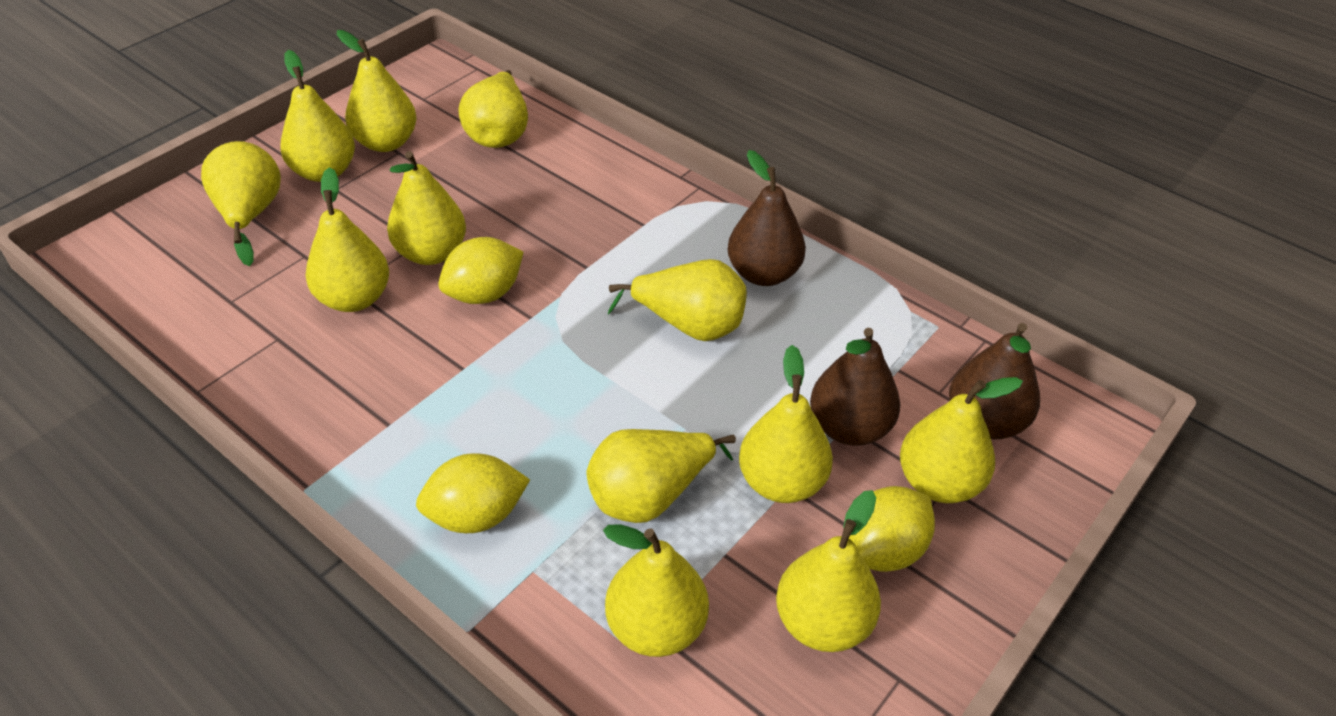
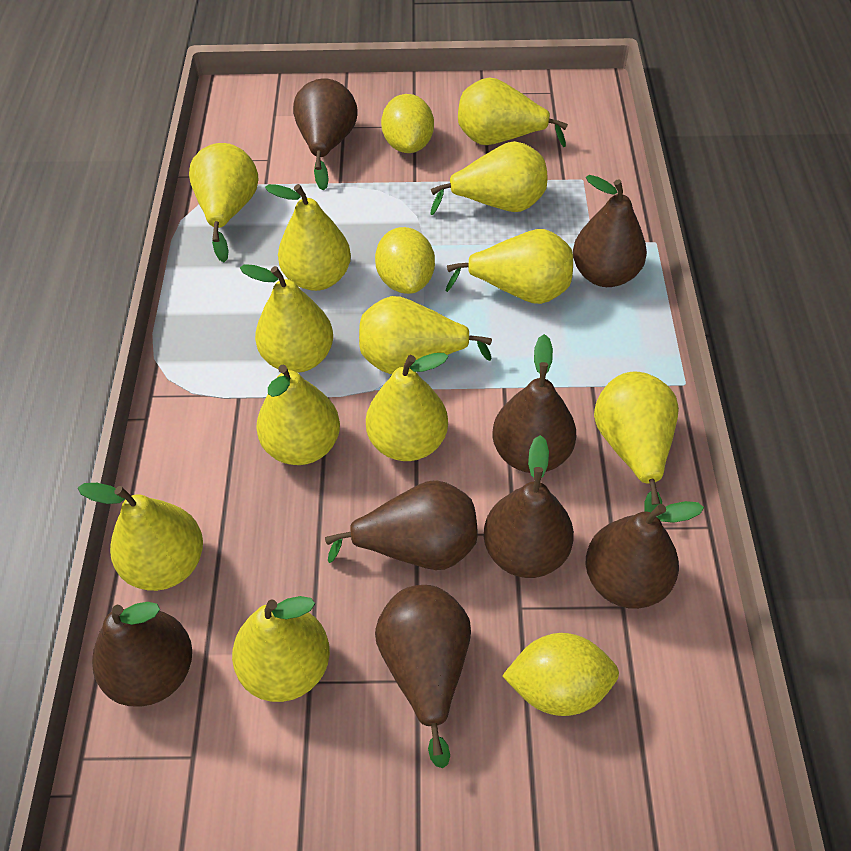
brown pear: [727,150,806,286] [810,328,900,446] [949,323,1040,439] = 3 -> [92,602,192,707] [293,79,358,191] [325,480,478,570] [375,585,471,768] [484,435,574,578] [492,334,576,473] [573,175,647,287] [586,501,704,609] = 8

